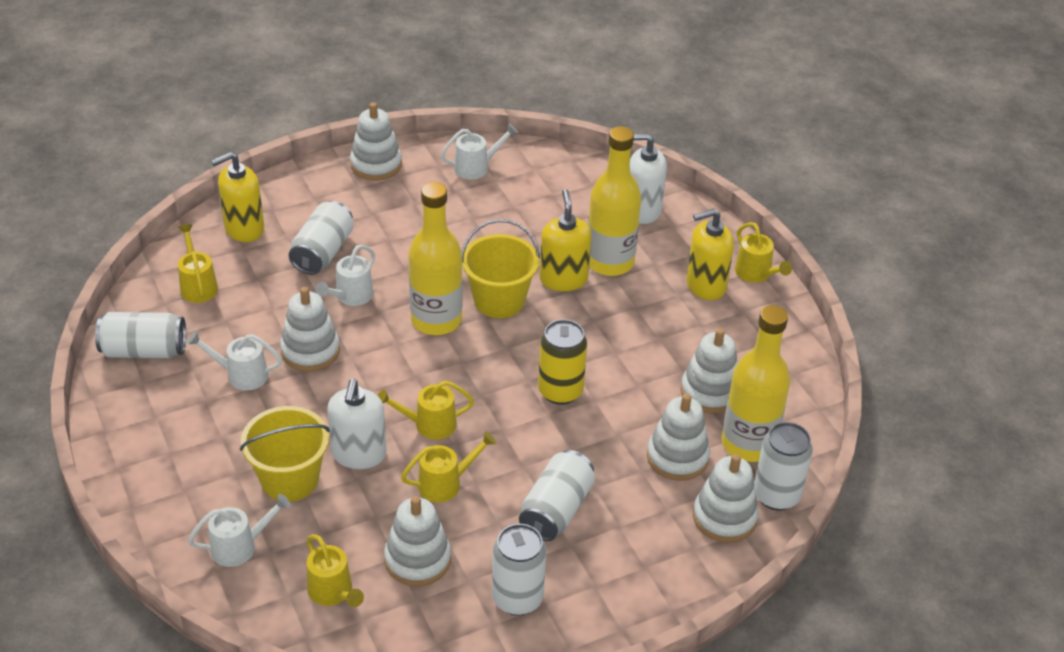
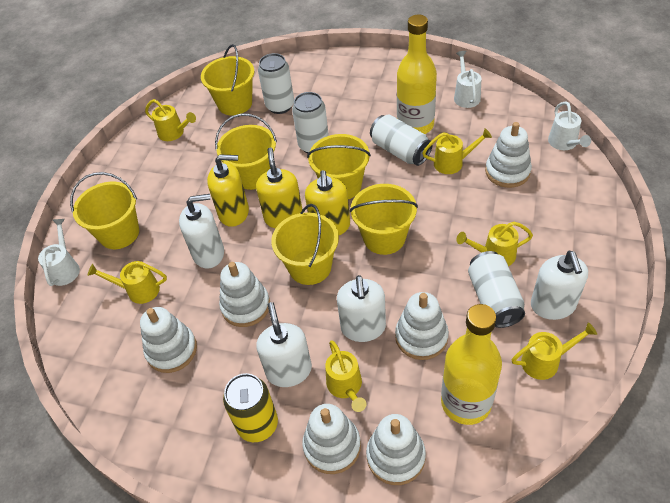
white can: [95,312,186,358] [289,201,354,275] [492,524,546,616] [519,450,595,541] [754,422,813,511] = 5 -> [258,53,294,114] [292,92,329,153] [370,114,432,166] [468,251,525,328] = 4
white soap dispenser: [327,379,386,469] [630,134,667,224] = 2 -> [179,194,224,269] [256,302,312,387] [337,275,386,342] [531,251,588,320] = 4
white watering can: [187,331,282,390] [188,494,291,567] [315,245,375,306] [440,123,518,179] = 4 -> [38,219,80,286] [454,51,482,108] [548,101,591,150] = 3
yellow bottle: [409,182,463,335] [588,126,641,276] [722,305,790,462] = 3 -> [397,14,437,134] [441,304,502,425] = 2
yellow bucket: [240,406,330,502] [462,219,540,318] = 2 -> [70,172,139,249] [201,44,254,116] [215,114,277,190] [271,204,339,285] [307,134,371,199] [349,184,418,255] = 6
yellow watering can: [178,224,218,303] [307,534,364,607] [378,381,474,440] [401,431,496,502] [735,222,792,283] = 5 -> [87,261,167,304] [145,99,196,141] [325,340,367,412] [422,128,492,174] [456,222,533,266] [512,322,597,380] = 6

